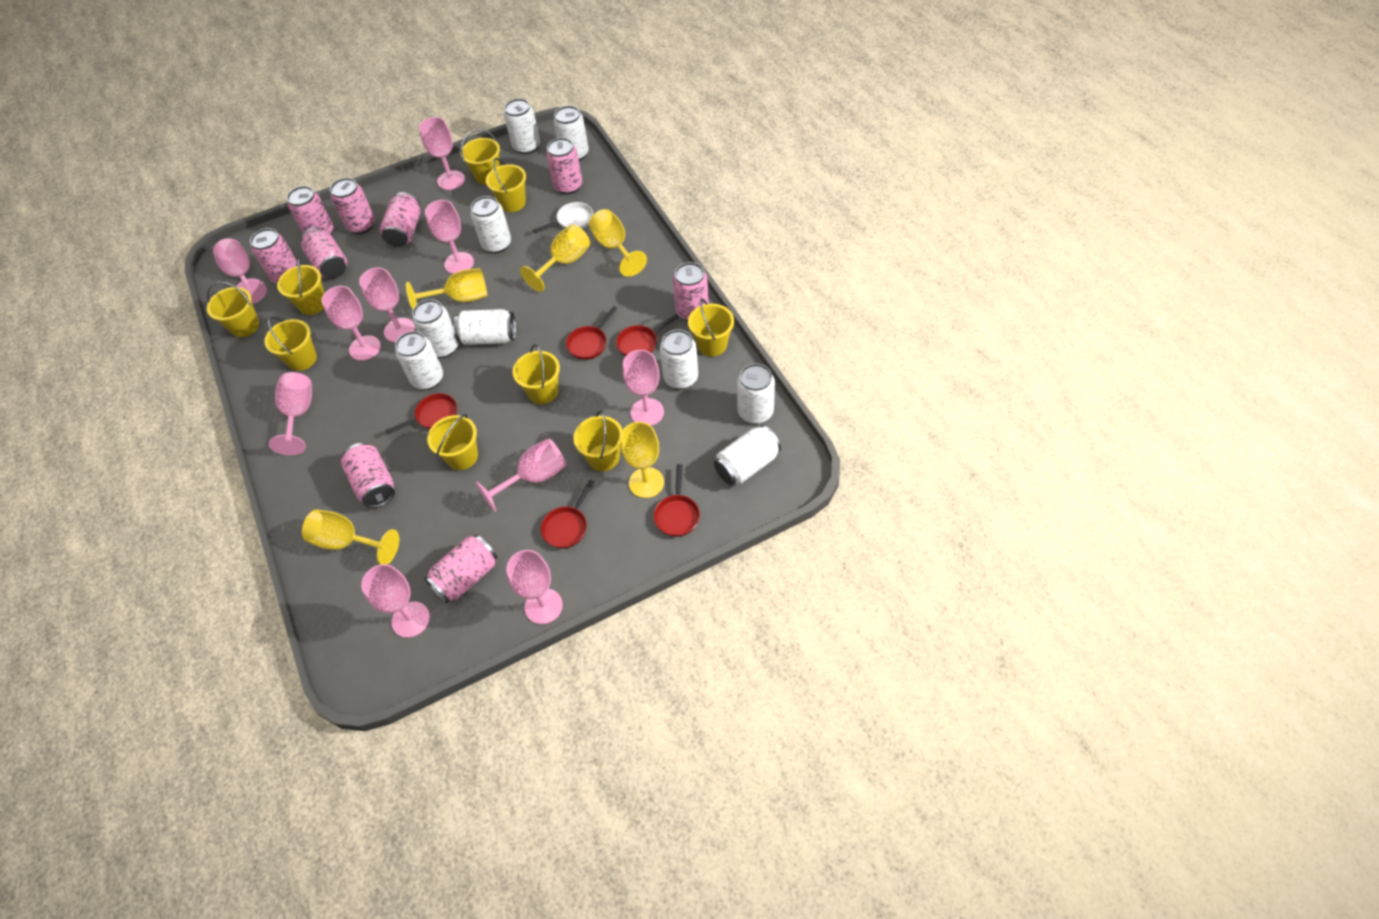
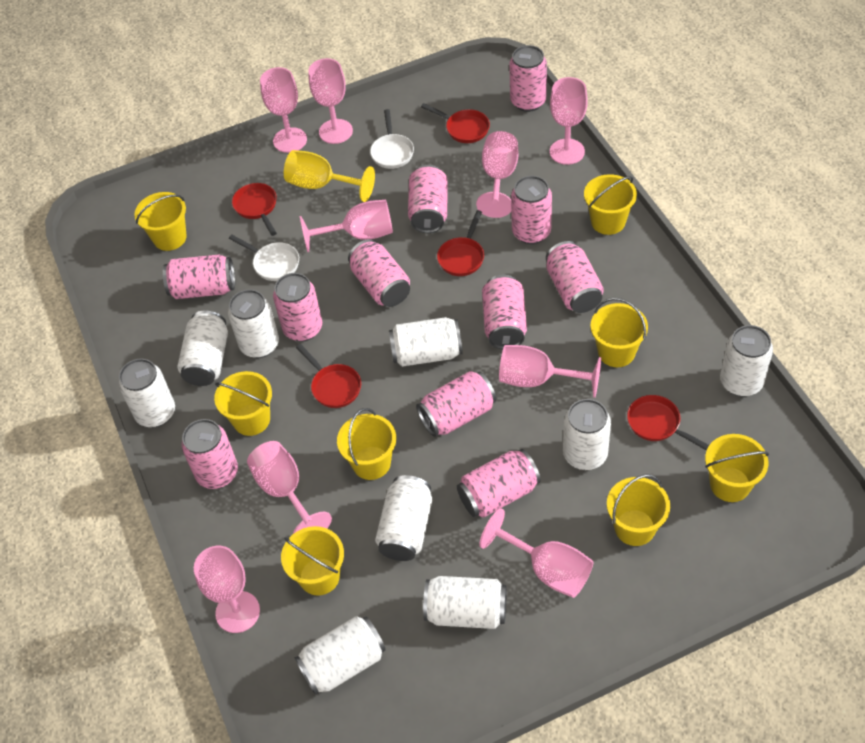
pink can: [250,228,297,283] [287,186,334,235] [301,227,347,279] [330,178,375,234] [341,443,395,508] [380,192,421,247] [424,535,497,604] [546,138,582,194] [673,262,709,321] = 9 -> [163,254,235,299] [182,419,238,489] [273,273,322,342] [348,239,410,307] [408,165,448,233] [416,371,496,437] [457,449,541,518] [482,274,527,349] [509,45,547,112] [511,176,552,244] [546,241,604,313] = 11
pink goblet: [213,238,267,304] [269,372,312,455] [322,286,381,361] [359,268,415,342] [361,564,430,638] [419,117,465,190] [425,200,474,274] [475,438,566,512] [506,550,563,624] [623,350,664,426] = 10 -> [194,546,260,633] [247,441,332,534] [260,67,307,153] [300,200,393,252] [308,58,353,144] [476,131,518,218] [479,509,593,598] [499,345,601,398] [550,77,588,165] = 9
white pan: [533,202,593,233] = 1 -> [229,235,299,281] [370,109,414,169] = 2
yellow bucket: [207,282,259,337] [264,317,317,371] [277,258,324,315] [427,414,478,470] [461,129,500,185] [486,158,526,212] [513,344,560,404] [574,411,623,471] [688,299,734,357] = 9 -> [135,192,187,251] [214,371,272,436] [281,526,344,596] [337,408,396,480] [584,174,637,235] [590,298,648,367] [607,474,670,546] [705,434,769,502] = 8
yellow goblet: [302,509,399,565] [406,268,487,310] [520,224,590,292] [589,209,647,277] [620,422,664,498] = 5 -> [284,150,375,202] = 1

